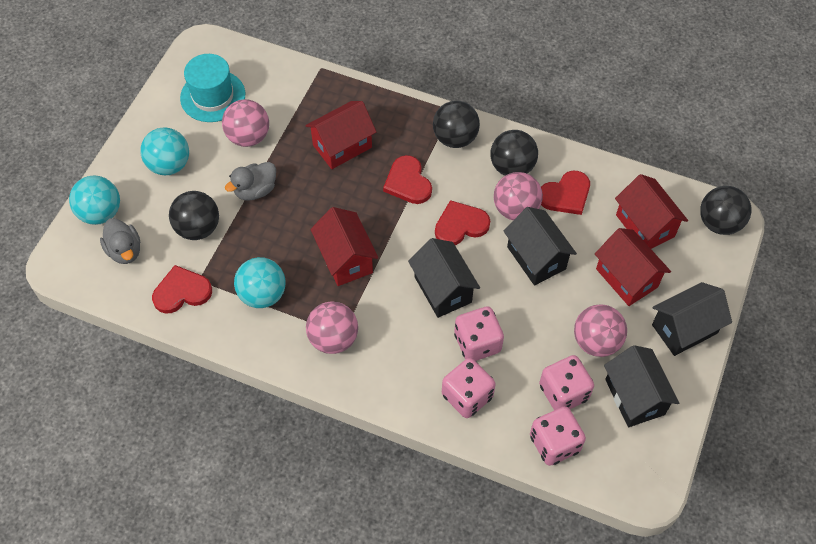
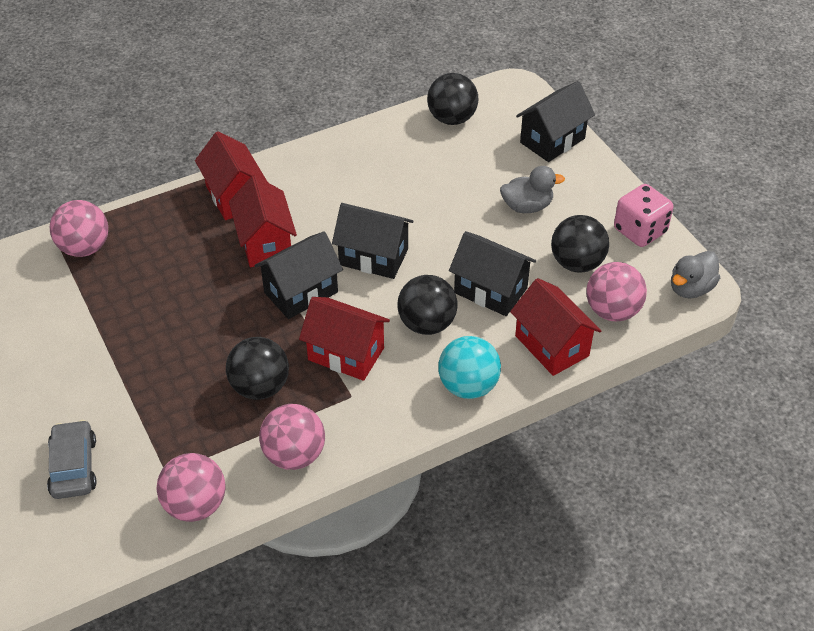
grey car: none = 0 -> [47,420,97,499] = 1
pink dice: [442,358,496,418] [454,306,504,361] [530,406,586,466] [539,355,594,410] = 4 -> [614,184,673,247] = 1
red heart: [152,265,212,314] [383,155,432,204] [435,200,490,245] [541,171,590,215] = 4 -> none = 0
turquoise ball: [69,175,120,225] [140,128,189,175] [234,257,285,308] = 3 -> [438,336,501,399] = 1
turquoise hat: [180,54,245,122] = 1 -> none = 0

